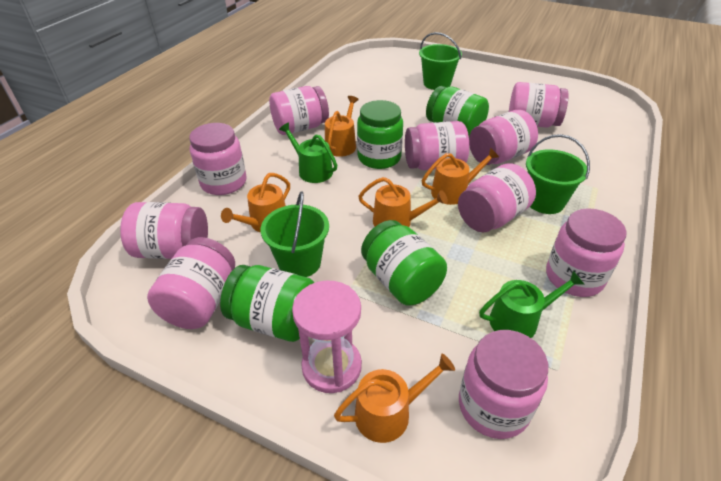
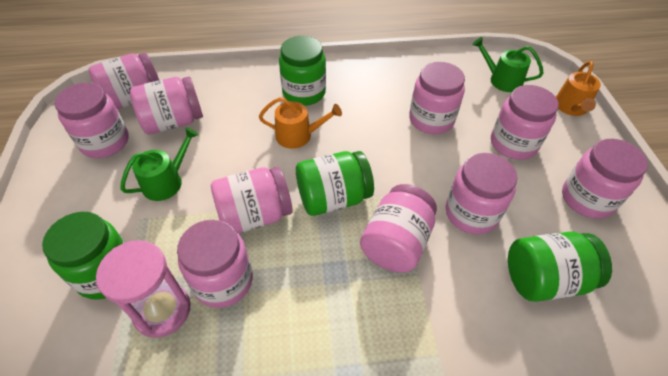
green bucket: [261,191,329,277] [419,32,462,90] [526,134,590,214] = 3 -> none = 0
orange watering can: [221,173,290,232] [325,96,359,157] [334,354,455,443] [358,177,448,227] [422,147,499,205] = 5 -> [259,97,342,149] [556,61,601,116] = 2

